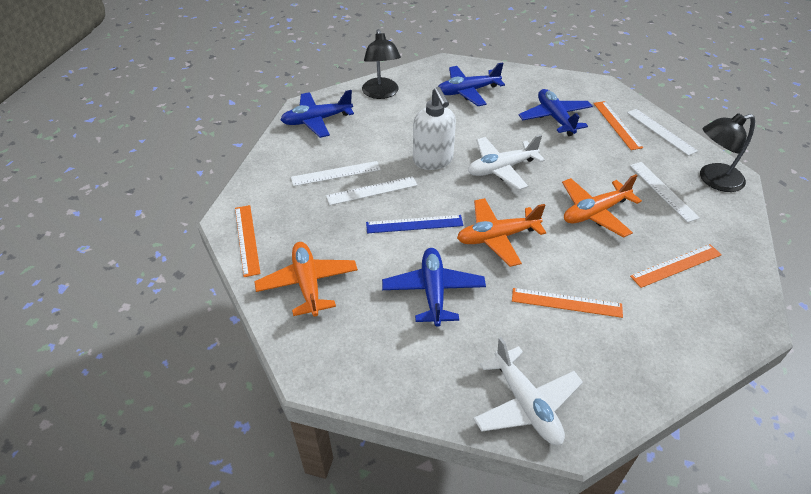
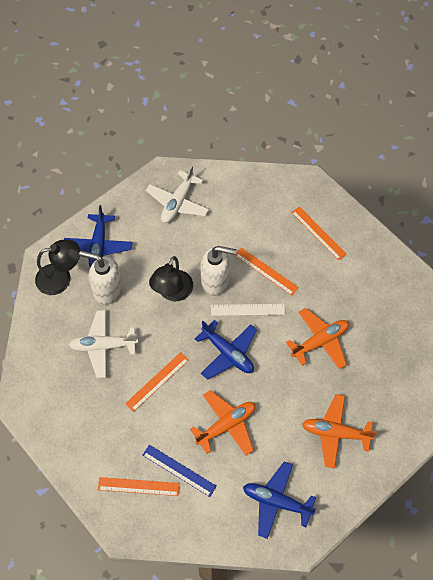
blue plane: [281,90,354,138] [382,248,486,327] [438,62,505,106] [519,89,593,136] = 4 -> [64,205,133,267] [195,319,257,380] [243,462,316,539] = 3
white ruler: [291,161,381,186] [326,176,417,205] [627,109,698,156] [630,162,700,223] = 4 -> [211,304,285,316] = 1
white soap dispenser: [413,87,456,170] = 1 -> [79,251,122,305] [200,246,236,296] = 2

